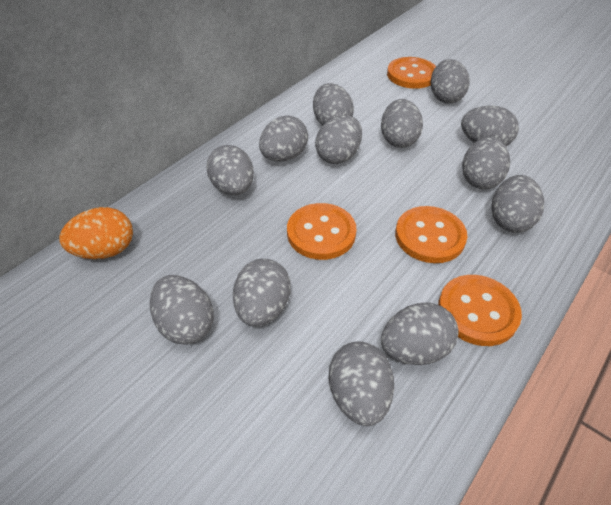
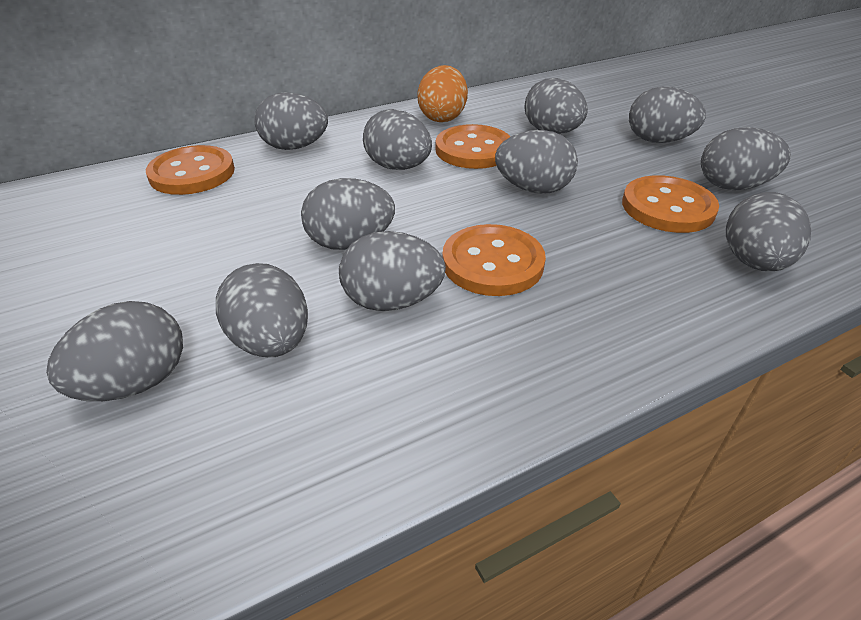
grey egg: [150,275,214,345] [207,145,254,195] [233,259,290,327] [259,115,308,161] [313,83,354,126] [315,115,362,164] [329,341,394,426] [381,99,423,148] [381,302,459,365] [431,59,470,104] [461,106,519,146] [462,137,510,189] [491,175,544,233] = 13 -> [46,301,183,401] [216,263,308,357] [254,92,328,150] [301,178,395,250] [339,231,446,311] [363,109,432,170] [495,130,578,194] [525,78,588,134] [629,87,706,143] [701,127,791,190] [726,192,811,271] = 11

